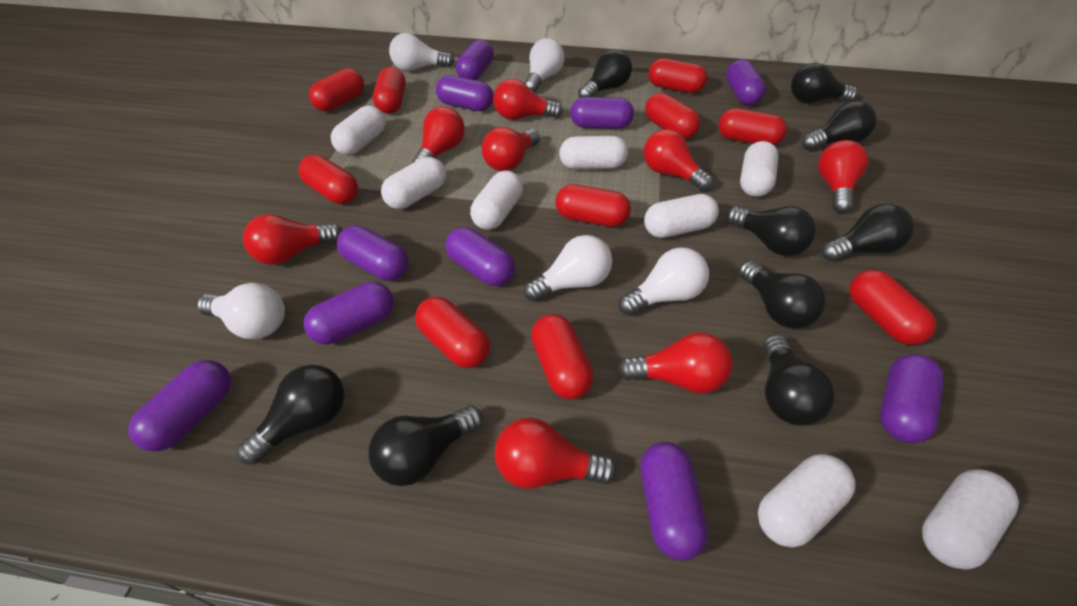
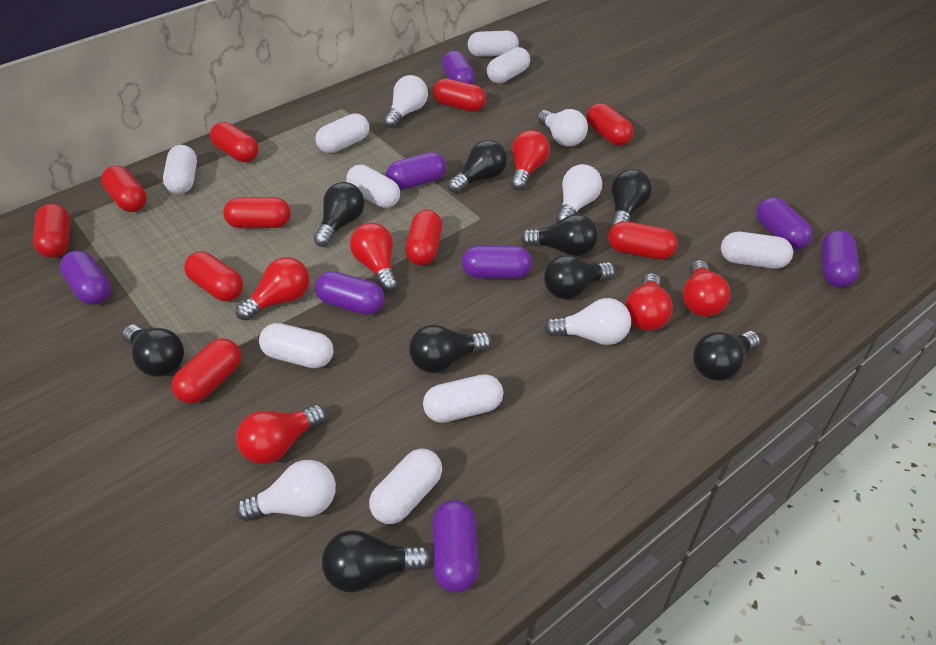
purple capsule: [129,360,231,452] [304,282,394,344] [337,225,409,281] [436,75,493,111] [445,227,515,286] [456,40,494,80] [570,97,634,129] [641,442,708,561] [726,59,766,105] [880,354,944,443] = 10 -> [60,251,111,305] [315,271,384,315] [386,152,446,190] [432,500,479,593] [442,51,475,84] [462,246,532,279] [756,197,813,250] [821,230,859,287] = 8
red light bulb: [243,214,342,265] [412,106,465,163] [482,127,540,171] [493,79,563,120] [495,418,617,489] [618,332,732,394] [644,129,713,191] [818,140,868,213] = 8 -> [236,257,309,321] [236,404,326,464] [350,223,397,292] [511,130,550,190] [625,273,673,331] [683,260,730,317] = 6
white capsule: [331,106,386,155] [381,157,446,209] [470,170,523,230] [559,136,628,169] [644,194,719,238] [740,141,779,197] [758,454,855,548] [922,469,1019,570] = 8 -> [163,145,197,194] [259,323,333,368] [315,113,369,153] [346,165,400,208] [369,448,442,524] [423,374,503,423] [468,31,519,57] [487,47,530,84] [721,232,793,269] = 9

